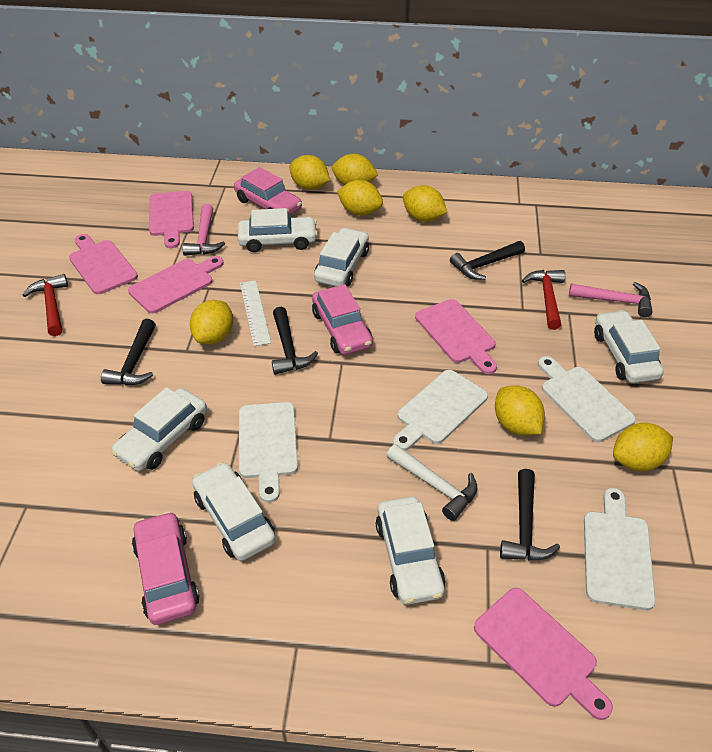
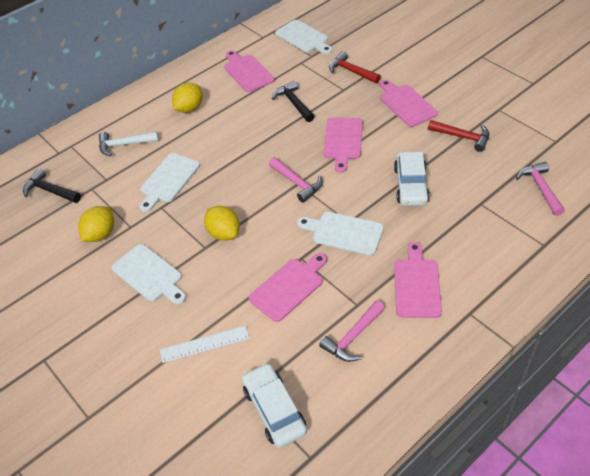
black hammer: [101,319,156,386] [272,307,318,375] [450,241,525,280] [500,469,560,560] = 4 -> [23,168,81,203] [272,81,314,122] = 2
pink car: [132,511,200,625] [234,167,302,215] [312,284,373,355] = 3 -> none = 0
pink hammer: [182,204,225,256] [569,282,653,317] = 2 -> [269,157,323,203] [319,300,385,362] [516,162,565,216] = 3
white car: [111,387,207,471] [192,462,275,561] [238,208,318,252] [314,227,369,287] [376,497,445,605] [594,310,664,383] = 6 -> [242,363,307,448] [394,152,430,206] = 2
yellow lemon: [190,300,233,344] [289,155,330,190] [332,154,378,185] [337,180,383,216] [403,185,447,222] [495,385,545,435] [613,423,673,471] = 7 -> [78,206,114,242] [172,83,202,113] [204,206,240,241] = 3

